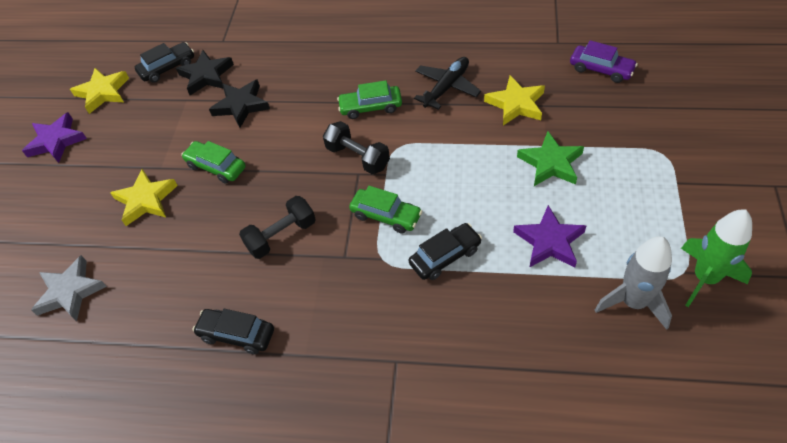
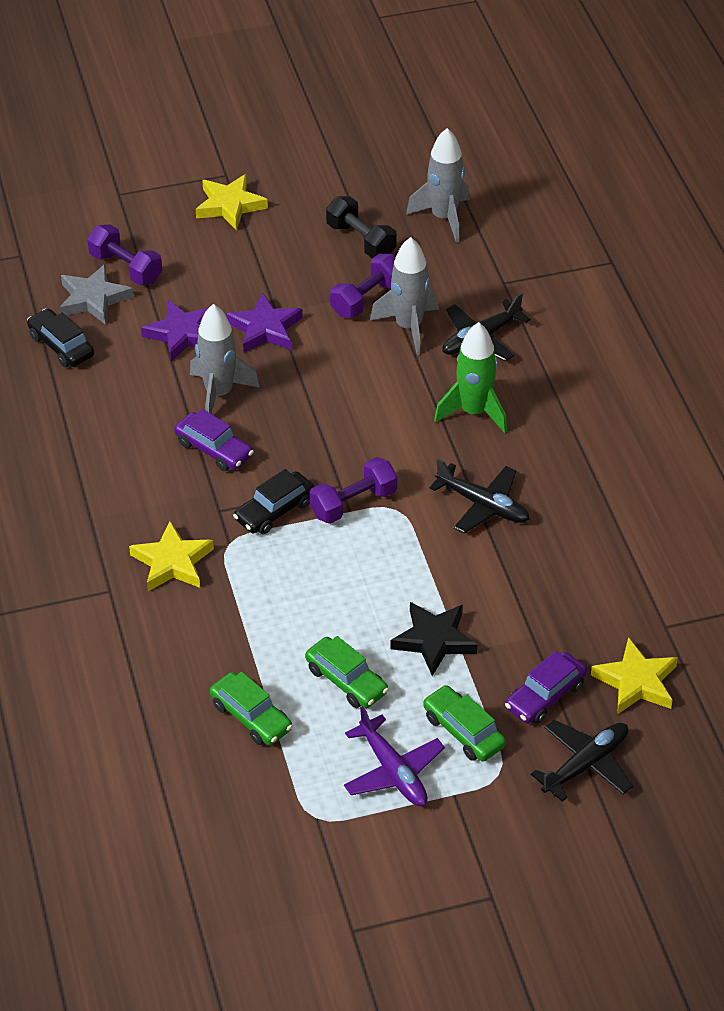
black car: [135,42,194,83] [193,309,274,354] [409,223,482,280] = 3 -> [27,308,94,367] [233,469,314,534] = 2
black dumbbell: [239,196,316,259] [323,121,390,174] = 2 -> [326,196,397,258] = 1
black plane: [414,57,481,110] = 1 -> [429,459,530,534] [442,293,530,361] [531,720,633,802] = 3
black star: [176,50,234,95] [209,79,270,128] = 2 -> [390,602,478,676] = 1
green star: [517,131,584,186] = 1 -> none = 0
grey rocket: [595,236,672,330] = 1 -> [190,304,260,414] [370,237,439,355] [406,128,470,243] = 3
purple car: [570,40,638,83] = 1 -> [174,409,254,471] [505,651,587,724] = 2
purple dumbbell: none = 0 -> [87,224,162,285] [309,457,397,524] [330,254,396,318] = 3
purple plane: none = 0 -> [344,706,445,806] = 1

